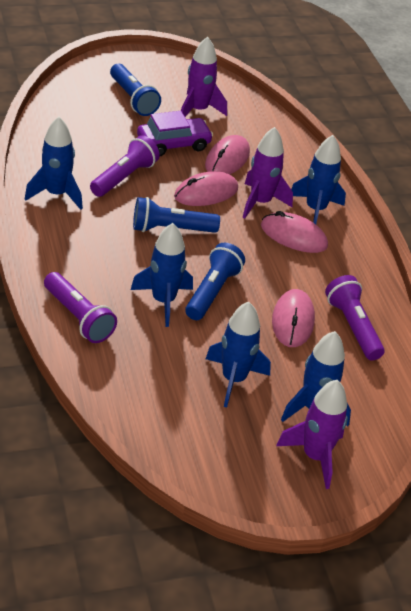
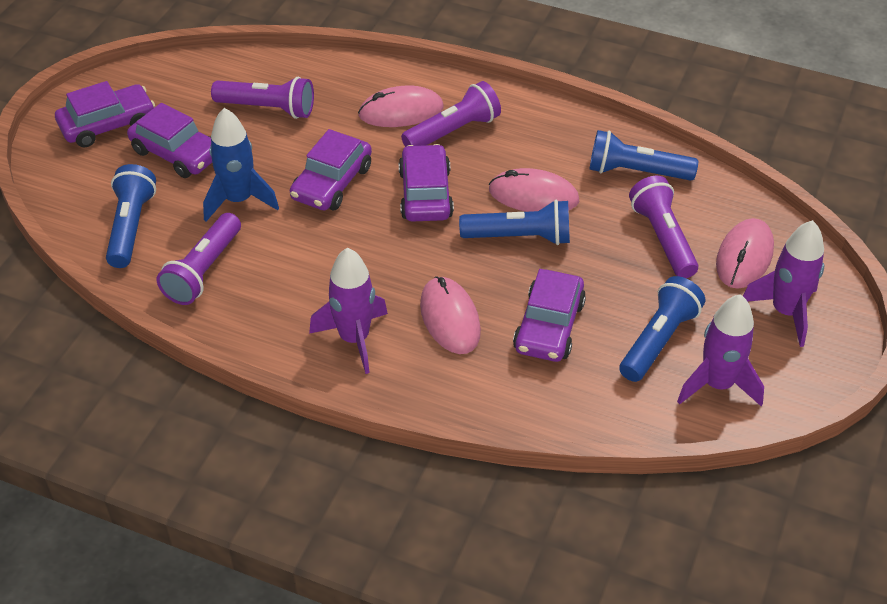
blue flashlight: [110,64,161,116] [133,197,220,233] [185,242,245,320] = 3 -> [106,164,156,268] [459,200,570,245] [589,130,698,181] [619,276,705,382] = 4
blue rocket: [25,117,83,210] [131,223,193,327] [206,302,271,407] [281,331,351,426] [291,135,346,224] = 5 -> [203,108,279,221] = 1
purple car: [137,111,213,157] = 1 -> [55,81,155,148] [127,103,212,178] [290,129,372,210] [399,144,454,222] [513,269,586,362] = 5
purple flashlight: [44,272,117,343] [90,135,160,197] [325,275,385,360] = 3 -> [157,213,241,305] [211,77,314,119] [401,81,501,147] [629,176,699,278] = 4

